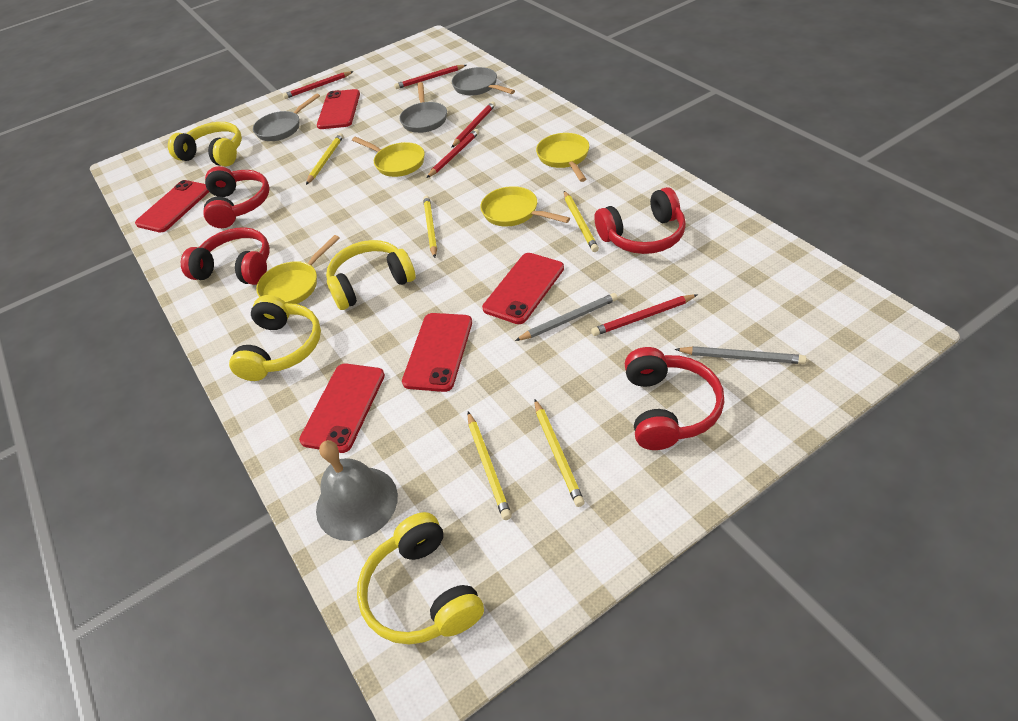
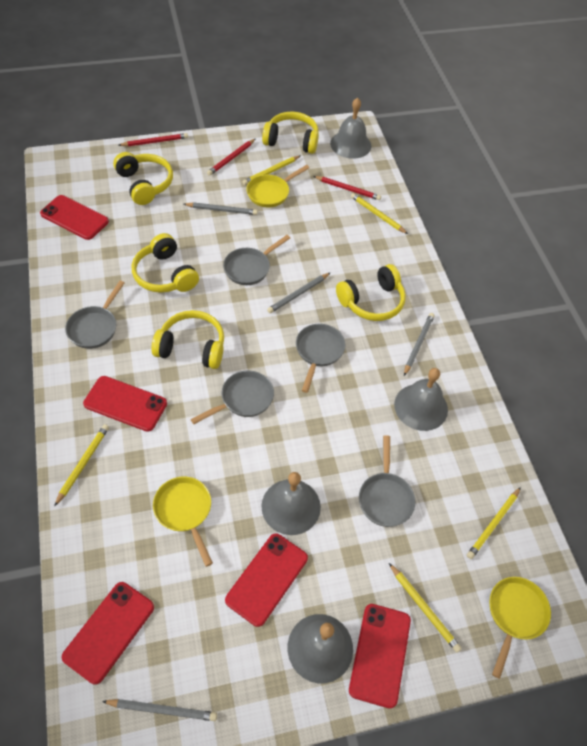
grey bell: [316,440,398,541] = 1 -> [262,472,321,535] [288,614,353,683] [330,98,371,159] [394,368,448,431] = 4
grey pan: [253,93,320,141] [399,82,447,133] [452,67,515,96] = 3 -> [65,281,124,349] [191,371,274,424] [223,235,290,285] [296,324,345,393] [359,435,415,527] = 5
grey pencil: [515,293,618,341] [675,346,807,364] = 2 -> [102,699,217,721] [184,203,258,215] [267,273,330,313] [404,313,435,376] = 4
red headphones: [181,227,270,285] [203,166,270,228] [594,187,686,254] [625,347,724,450] = 4 -> none = 0
red pencil: [283,71,354,99] [394,65,466,89] [427,129,479,178] [451,101,496,148] [591,294,698,336] = 5 -> [118,133,188,146] [207,139,255,176] [313,176,381,200] = 3
yellow headphones: [168,122,242,167] [229,295,321,381] [326,240,416,310] [357,512,484,645] = 4 -> [113,152,173,205] [132,233,199,293] [151,310,224,369] [262,112,319,154] [336,264,406,321] = 5
yellow pan: [256,235,340,304] [352,137,425,177] [480,186,570,226] [536,133,589,182] = 4 -> [153,477,213,567] [246,165,309,207] [490,577,551,679] = 3

